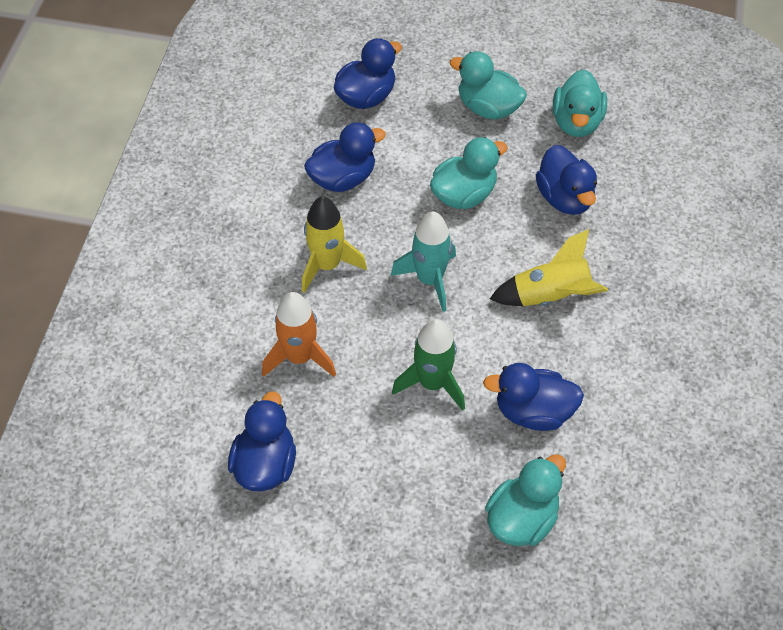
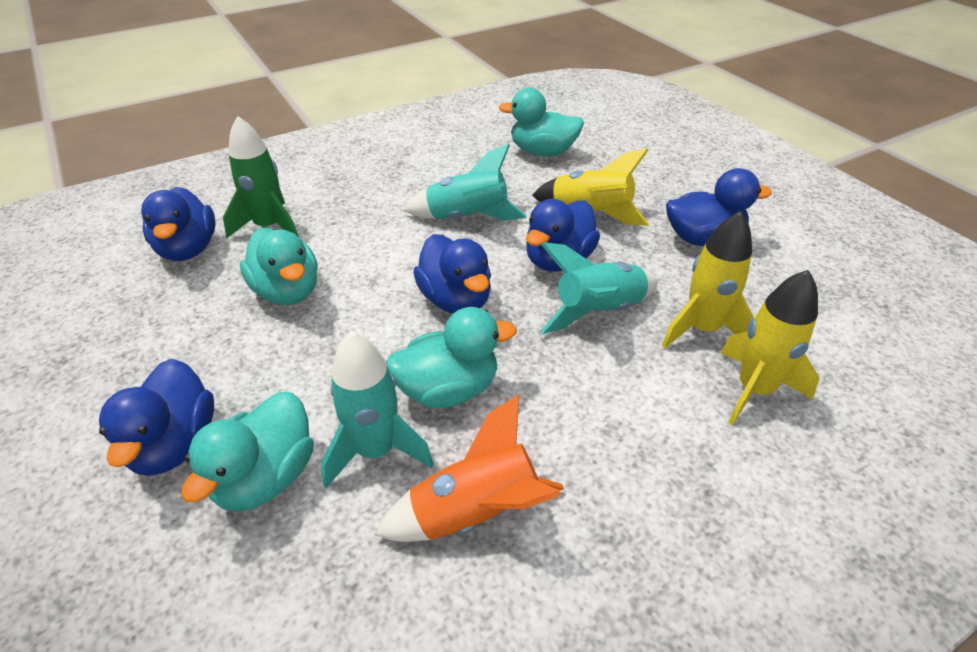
turquoise rocket: [391,212,456,312] = 1 -> [321,331,434,488] [404,143,527,221] [540,242,658,334] = 3
yellow rocket: [302,196,367,293] [490,229,608,306] = 2 -> [532,148,649,226] [662,211,754,348] [720,270,819,425] = 3

